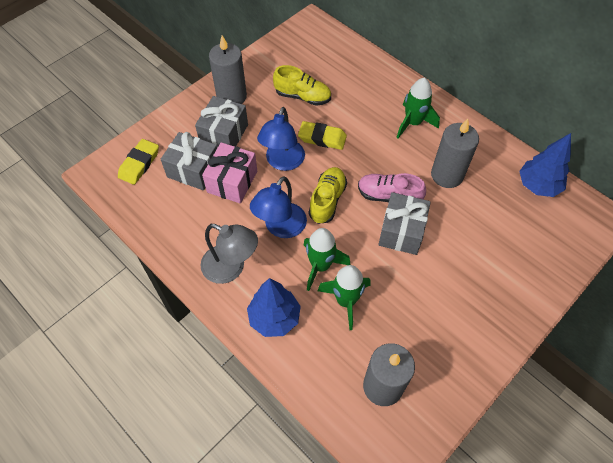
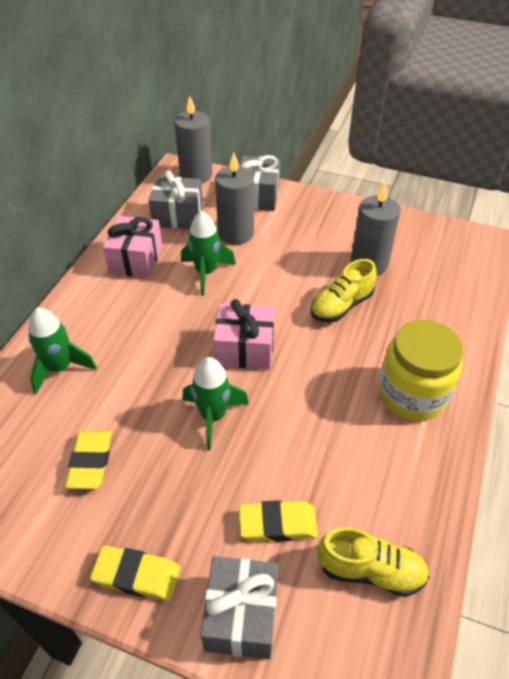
blue lamp: [250,176,307,238] [257,107,305,171] = 2 -> none = 0
blue tree: [247,278,301,337] [519,133,571,197] = 2 -> none = 0
grey lamp: [200,224,258,284] = 1 -> none = 0
pink gift: [202,142,257,203] = 1 -> [103,216,163,278] [213,299,275,369] = 2
pink shoe: [358,173,426,203] = 1 -> none = 0
yellow eraser: [118,139,159,185] [298,121,347,150] = 2 -> [65,430,112,489] [90,545,180,601] [239,500,318,542] = 3
yellow jar: none = 0 -> [379,320,463,421] = 1

